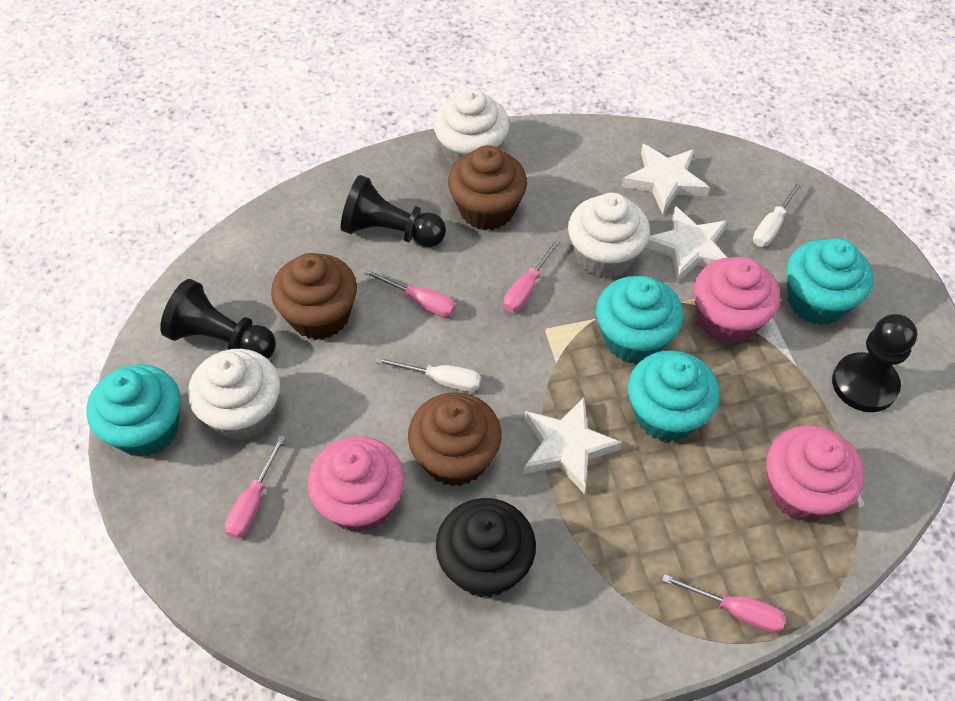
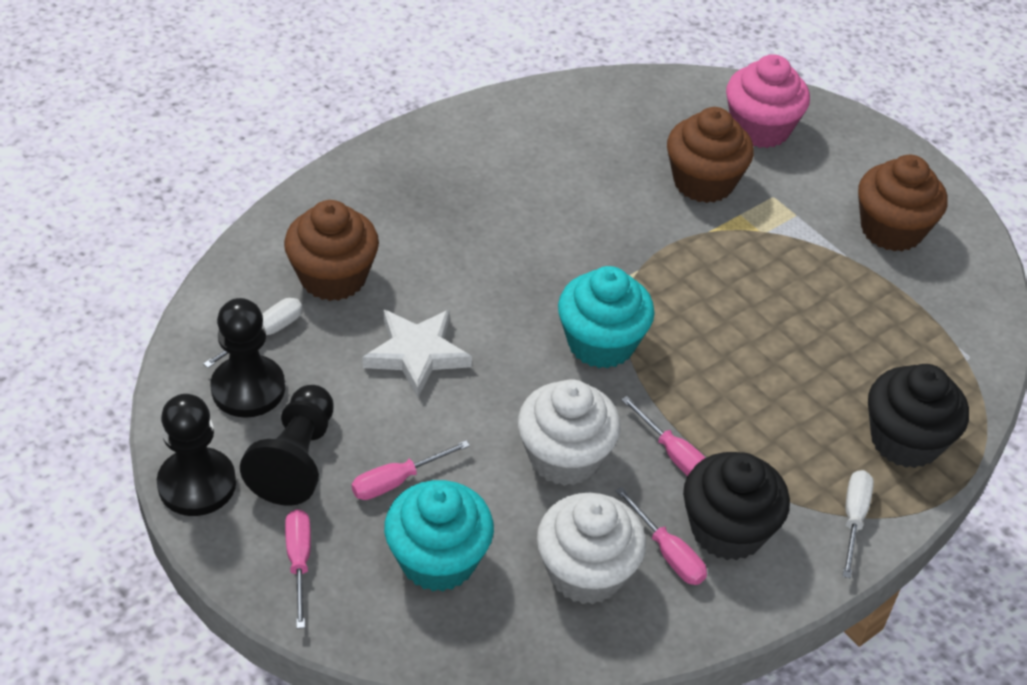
black cupcake: [436,498,536,597] = 1 -> [683,452,790,560] [868,364,969,468] = 2
pink cupcake: [308,436,404,532] [694,257,780,344] [766,426,864,522] = 3 -> [726,54,810,148] = 1
turquoise cupcake: [87,364,181,457] [596,276,683,363] [628,350,720,442] [787,238,873,325] = 4 -> [384,480,494,592] [558,266,655,368] = 2
white cupcake: [188,349,280,440] [433,88,510,165] [568,193,650,278] = 3 -> [518,379,621,486] [537,493,646,604] = 2
white star: [524,397,622,493] [622,144,710,214] [645,206,728,283] = 3 -> [362,309,472,398] = 1

